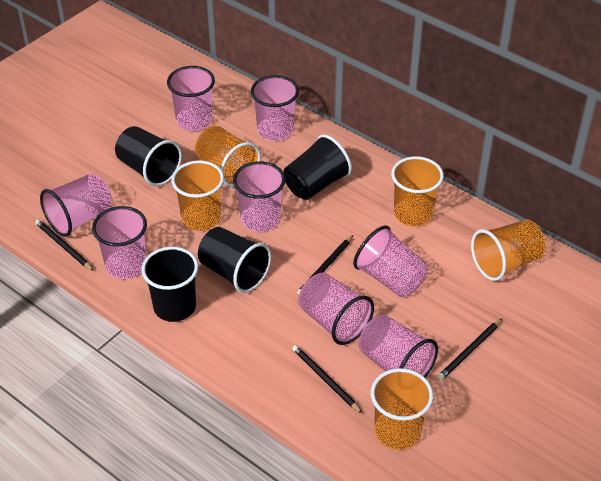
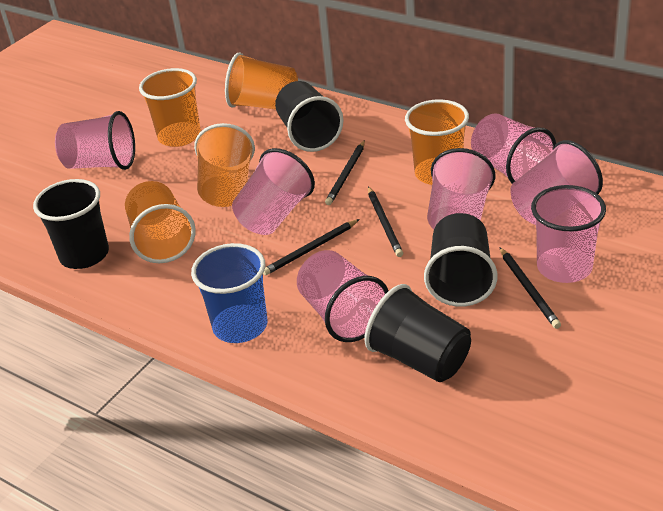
blue cup: none = 0 -> [191,243,267,343] = 1
pink cup: [40,173,112,237] [92,206,147,279] [167,66,215,131] [233,161,285,232] [251,75,299,141] [298,273,374,345] [353,226,428,297] [359,315,438,378] = 8 -> [55,111,135,170] [232,148,315,235] [297,250,388,342] [427,148,495,229] [471,113,556,184] [510,140,603,225] [531,185,606,283] = 7

